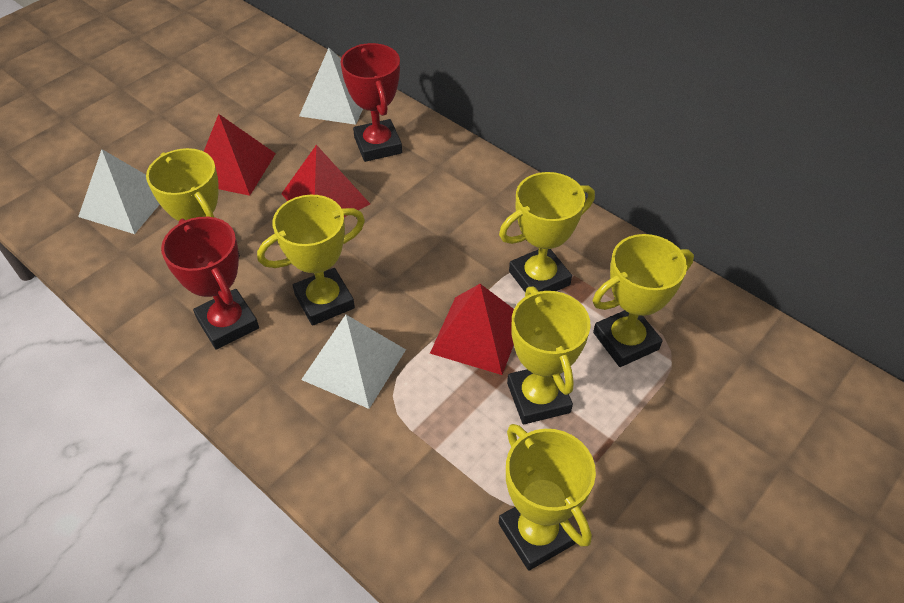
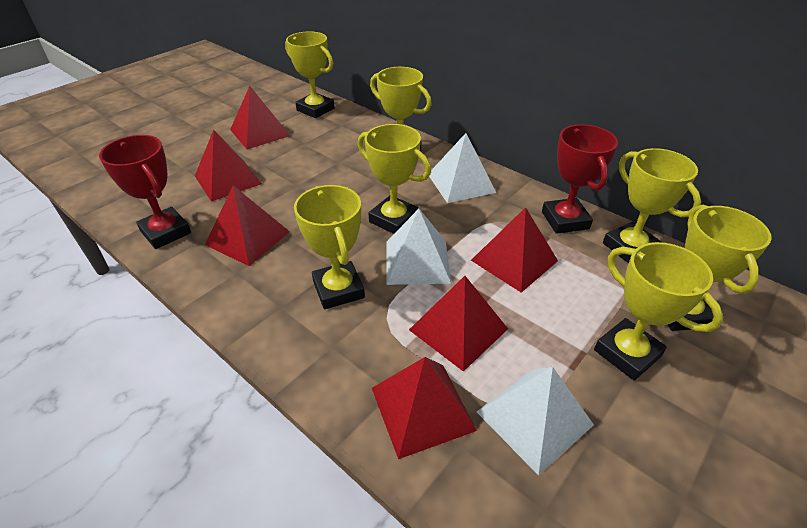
red pyramid: [204,114,276,196] [281,145,370,217] [430,284,514,375] = 3 -> [195,130,262,201] [205,186,290,266] [230,86,290,149] [372,357,477,459] [409,276,508,372] [471,207,558,293] = 6
yellow trophy: [146,148,240,257] [257,195,365,326] [499,172,595,292] [499,424,596,571] [507,286,591,424] [593,234,694,367] = 6 -> [285,31,335,118] [294,185,365,309] [357,124,431,234] [370,67,432,151] [594,242,723,381] [603,148,701,263] [668,205,771,331] = 7

